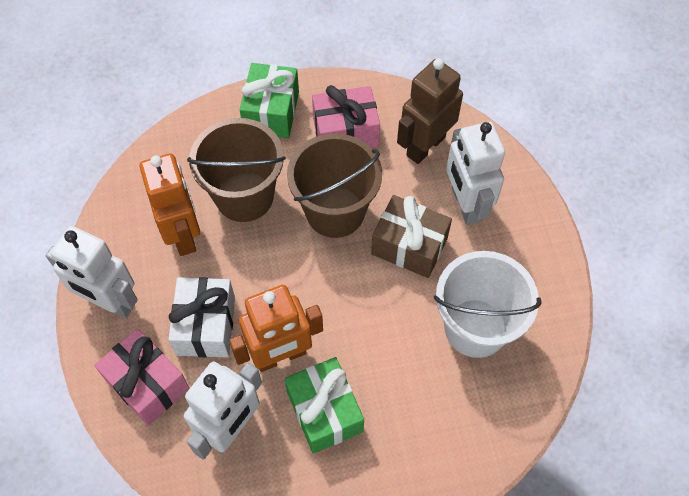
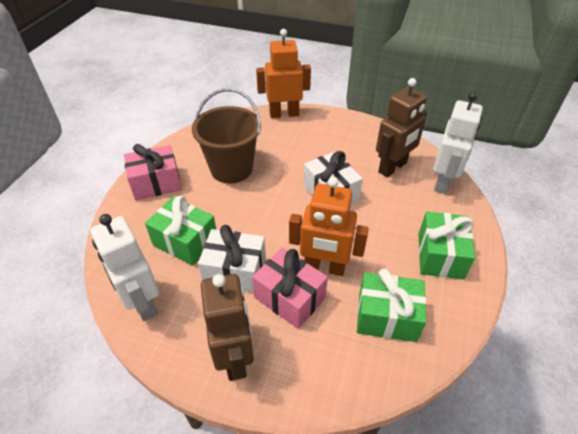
brown bucket: [187,118,286,222] [287,133,382,238] = 2 -> [192,88,261,183] = 1
brown gift: [371,195,452,278] = 1 -> none = 0
brown robot: [397,58,463,164] = 1 -> [201,274,254,381] [376,78,427,177] = 2
green gift: [240,63,299,138] [285,357,364,454] = 2 -> [145,195,216,266] [357,269,426,342] [419,211,475,280] = 3
white bucket: [434,251,542,358] = 1 -> none = 0
white gift: [168,277,235,358] = 1 -> [198,225,266,293] [303,151,363,204] = 2
white robot: [46,226,138,318] [184,361,262,460] [446,122,505,225] = 3 -> [90,214,159,321] [433,92,483,194] = 2

